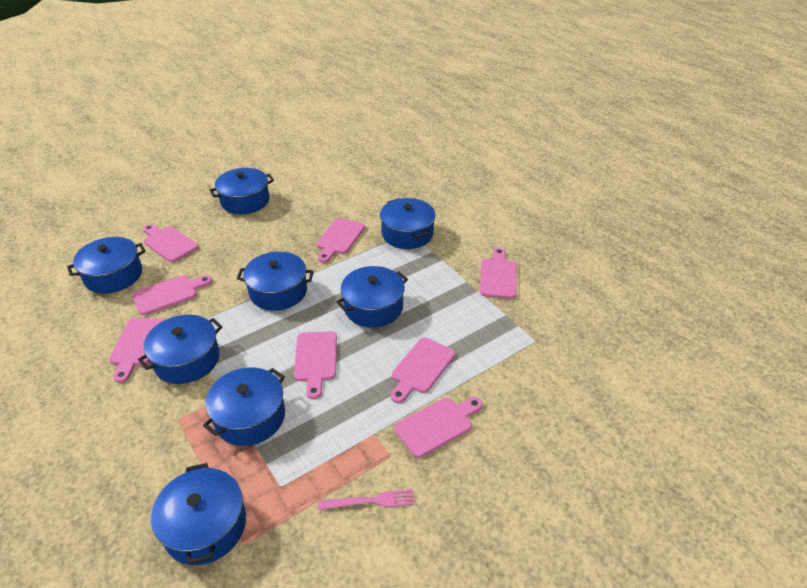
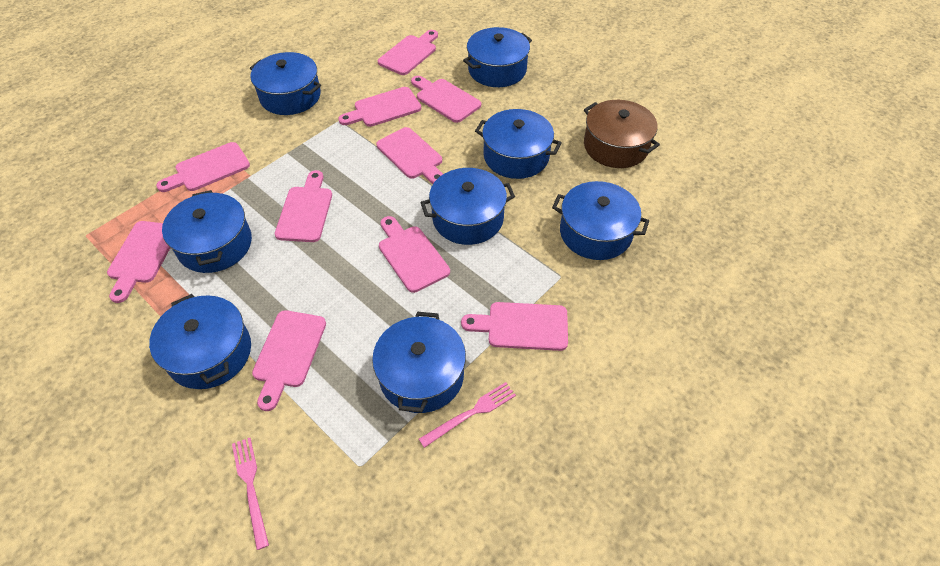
brown pot: none = 0 -> [584,100,660,168] = 1
pink cutting board: [109,318,164,383] [132,275,212,315] [143,224,198,262] [294,331,337,399] [317,218,365,263] [391,338,455,403] [395,397,483,458] [480,248,517,299] = 8 -> [107,221,170,303] [156,142,250,192] [252,310,326,411] [275,170,332,242] [338,87,421,127] [376,127,443,184] [378,30,438,75] [379,216,450,293] [411,76,481,123] [461,302,568,351] = 10
pink fork: [318,489,415,510] = 1 -> [232,438,269,550] [419,382,516,448] = 2

